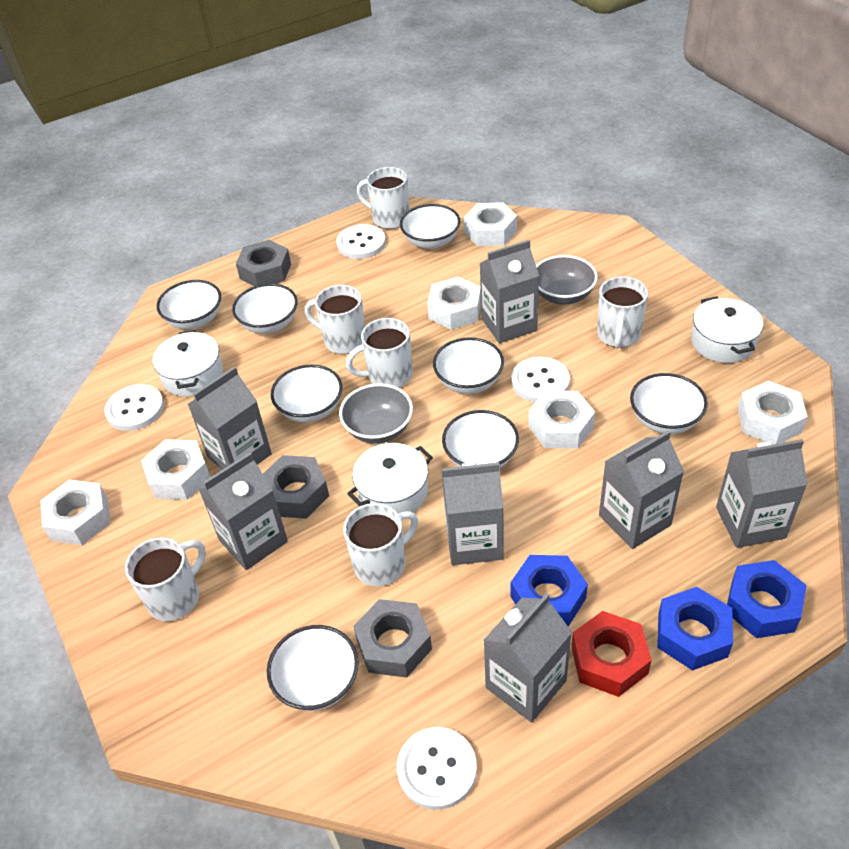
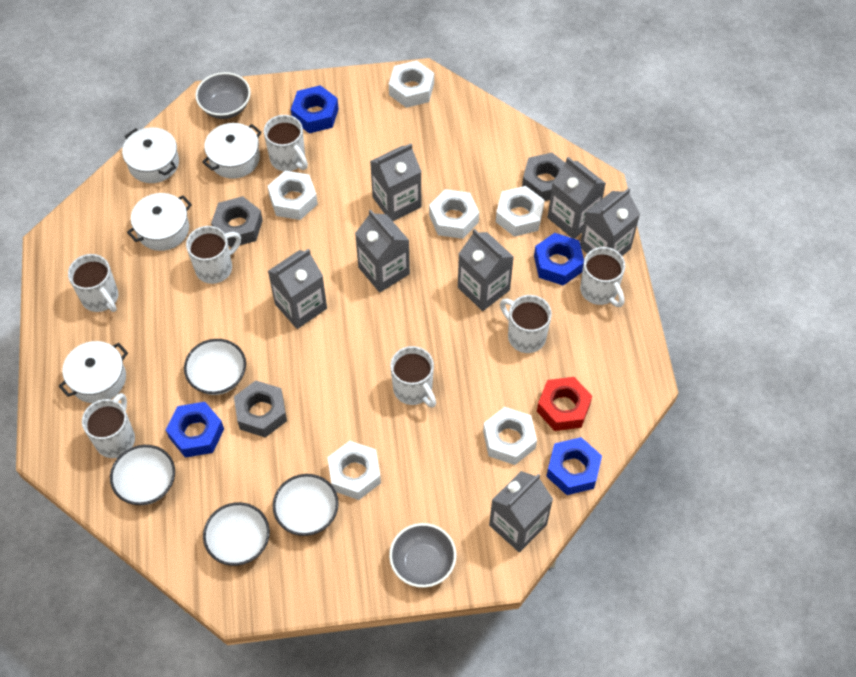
blue nut: [511,555,588,627] [657,587,733,671] [727,560,807,638] = 3 -> [166,402,224,458] [291,85,339,133] [534,233,584,286] [546,437,602,495] = 4
white bowl: [156,280,221,329] [232,283,298,334] [267,625,359,711] [271,365,342,422] [400,204,460,249] [433,337,504,394] [442,410,519,468] [630,373,708,434] = 8 -> [110,445,175,505] [184,339,246,395] [203,502,270,566] [273,474,339,536] = 4
white button: [104,384,164,431] [337,224,386,259] [397,727,477,810] [511,357,570,402] = 4 -> none = 0
white mug: [125,537,206,621] [305,285,365,354] [343,503,418,587] [346,318,412,388] [357,167,409,229] [597,276,648,348] = 6 -> [68,254,118,312] [82,393,135,458] [186,226,241,284] [264,115,308,171] [390,346,436,407] [500,295,552,353] [580,247,625,307] = 7
white pot: [153,330,223,397] [347,443,433,513] [691,296,763,363] = 3 -> [59,341,128,403] [122,127,179,183] [127,193,192,251] [202,123,262,179] = 4

